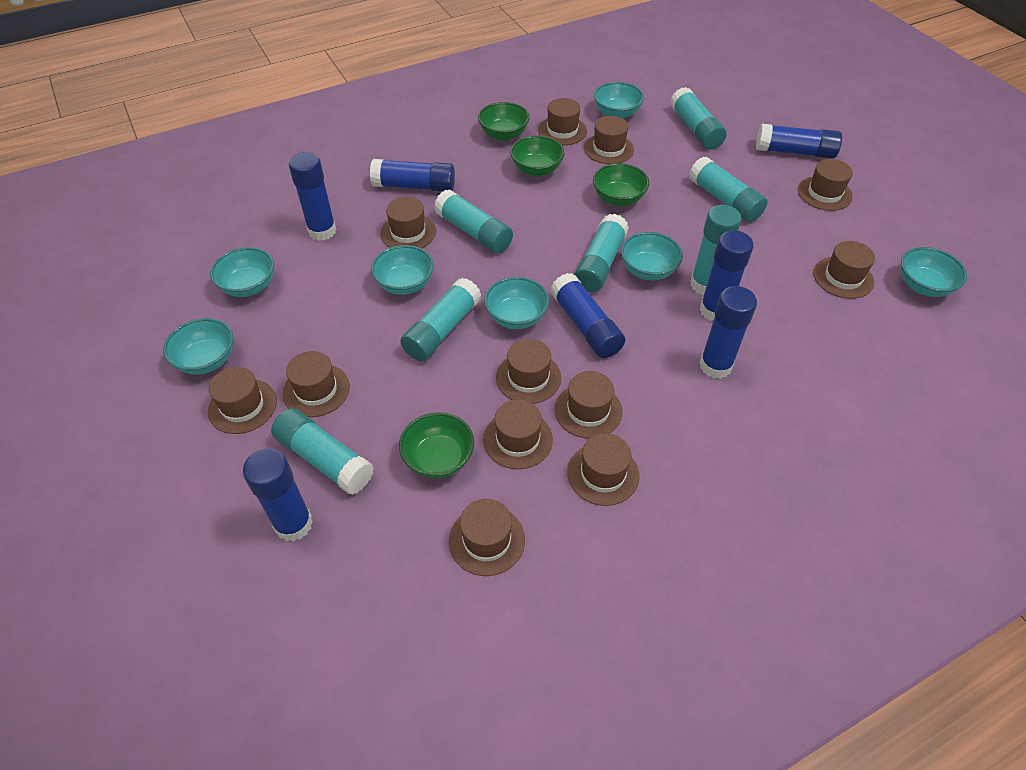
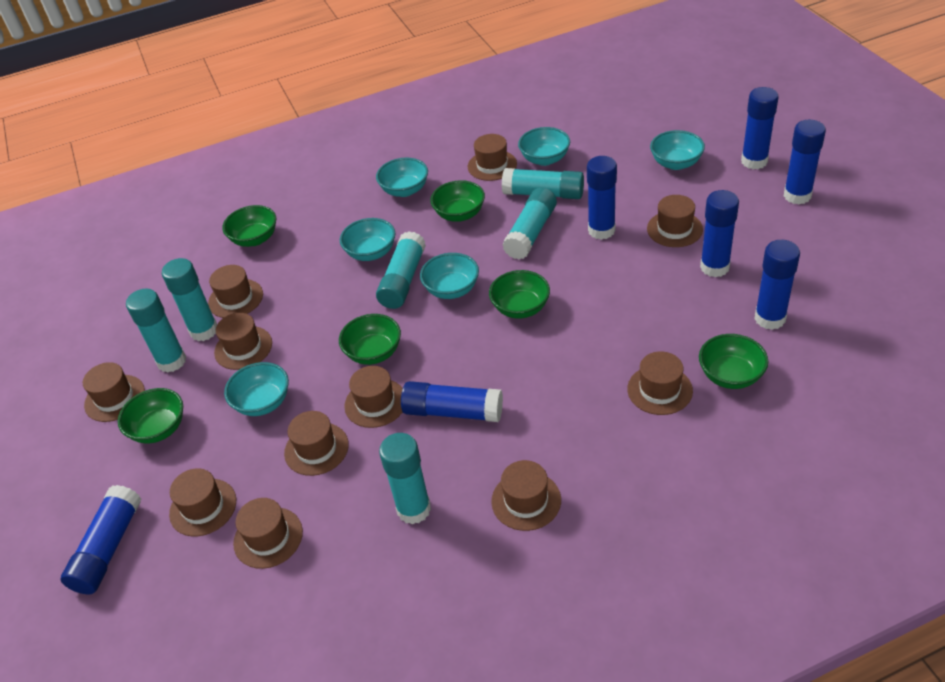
brown hat: [208,367,277,434] [283,351,350,417] [380,197,436,249] [449,499,525,576] [483,399,553,469] [496,339,561,404] [538,98,587,145] [555,371,622,439] [567,433,640,506] [584,116,634,164] [798,159,853,211] [813,241,875,299] = 12 -> [83,362,145,422] [169,468,236,536] [208,265,263,318] [214,313,272,370] [233,498,303,569] [284,411,349,476] [344,366,403,428] [468,134,517,181] [491,460,561,531] [627,351,693,415] [647,195,703,247] = 11
green bowl: [399,412,474,479] [478,102,530,141] [510,135,565,177] [593,163,649,206] = 4 -> [118,388,183,443] [222,205,276,247] [339,314,401,365] [430,180,485,222] [489,270,550,319] [699,334,769,389] = 6
turquoise bowl: [163,318,234,375] [210,247,274,297] [371,245,434,295] [484,277,549,329] [594,82,644,119] [621,232,683,280] [901,247,967,297] = 7 -> [224,362,289,416] [340,218,396,261] [376,158,428,197] [420,253,479,299] [518,127,570,166] [650,130,705,170] = 6
turquoise glue stick: [271,408,374,495] [400,278,482,361] [434,189,513,253] [574,214,629,292] [670,87,727,150] [689,156,768,222] [690,205,742,295] = 7 -> [126,289,187,373] [162,258,217,341] [376,231,426,309] [379,433,431,524] [502,168,584,199] [502,188,557,260] = 6

